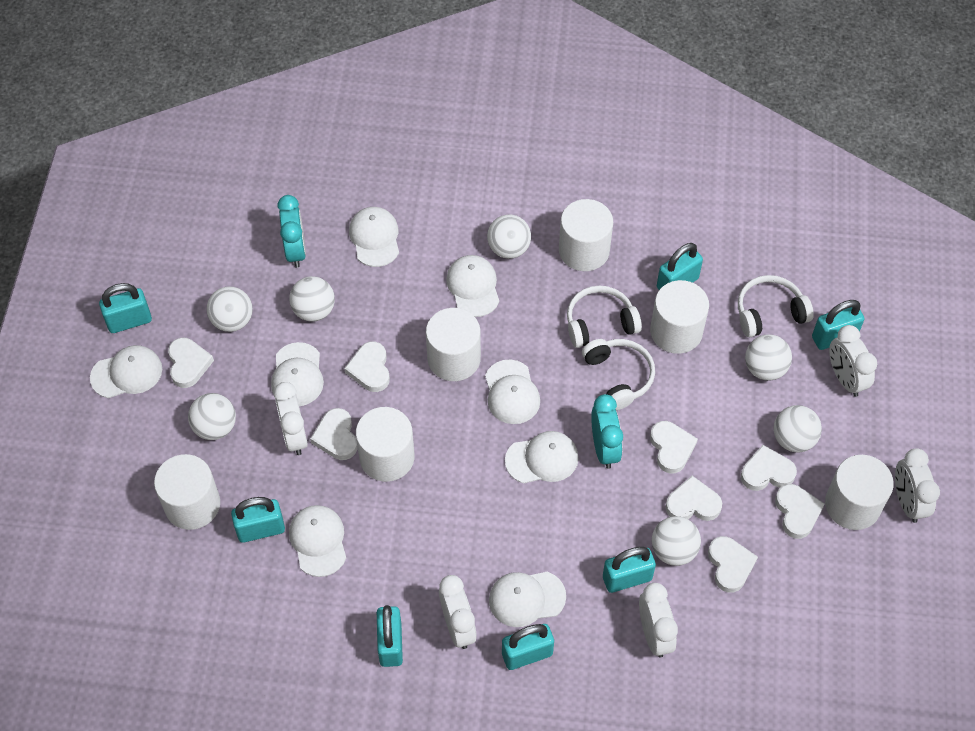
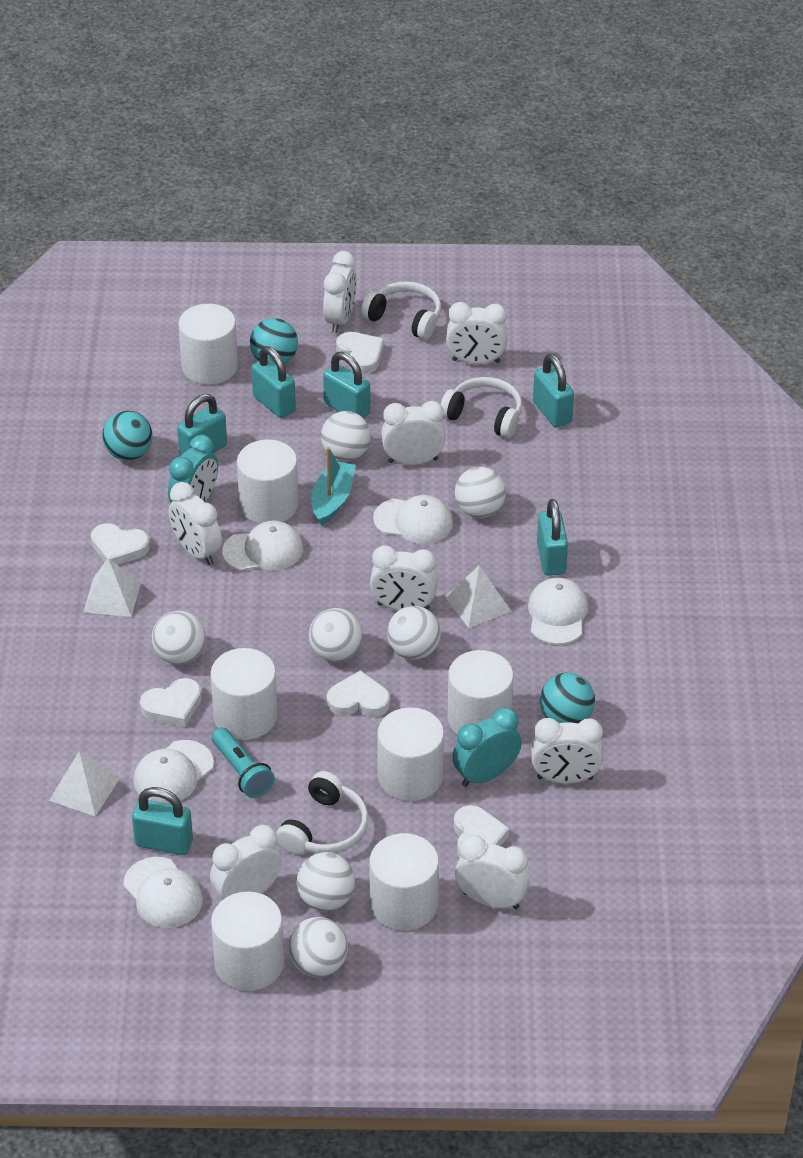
turquoise ball: none = 0 -> [102,410,152,461] [250,318,298,364] [540,673,595,723] = 3
turquoise boat: none = 0 -> [311,447,355,526] = 1
turquoise flashlight: none = 0 -> [212,727,275,798] = 1
turquoise padlock: [99,283,152,333] [231,497,285,543] [377,605,403,667] [502,624,554,670] [603,547,656,593] [657,243,703,290] [812,300,864,350] = 7 -> [132,787,193,855] [177,394,227,457] [251,346,296,418] [323,352,370,418] [533,354,574,427] [537,499,568,576] = 6
white cap: [90,345,162,398] [271,342,324,406] [289,505,346,577] [349,207,399,267] [446,255,499,317] [485,359,540,424] [489,572,566,627] [505,431,578,484] = 8 -> [123,857,203,928] [133,740,214,804] [222,521,303,571] [373,495,453,544] [528,577,588,645] = 5
white clock: [274,382,308,455] [439,575,477,649] [639,583,678,657] [829,325,877,397] [895,448,940,523] = 5 -> [169,482,222,565] [210,825,282,900] [323,251,357,333] [370,545,438,610] [381,401,446,464] [446,302,508,364] [455,835,530,909] [531,718,603,784] = 8
white cylinder: [154,454,220,530] [356,407,415,482] [426,308,481,381] [559,199,613,271] [650,280,709,354] [825,455,894,530] = 6 -> [179,304,238,384] [211,648,278,740] [211,892,284,991] [237,439,299,524] [370,833,439,931] [377,707,444,801] [447,650,513,734] = 7
white heart: [168,338,214,388] [310,408,357,460] [344,341,390,392] [650,421,698,474] [666,476,722,521] [708,536,758,593] [741,445,797,491] [775,484,825,539] = 8 -> [91,523,150,565] [140,678,202,727] [327,670,390,717] [336,332,384,374] [454,805,509,858] = 5
white pyramid: none = 0 -> [49,751,119,816] [84,558,141,617] [445,565,511,628] = 3

